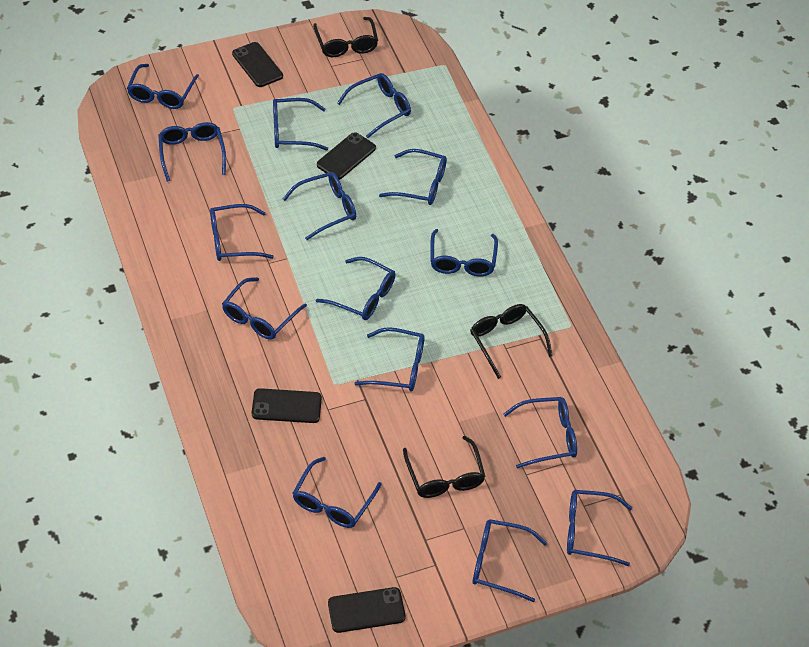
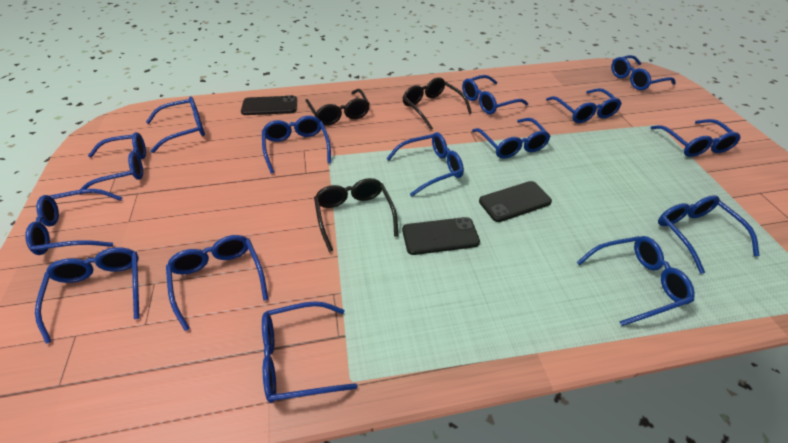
black phone: [232,42,283,87] [252,388,322,423] [317,132,376,180] [328,587,405,633] = 4 -> [241,95,297,115] [402,217,480,255] [479,181,552,222] = 3

